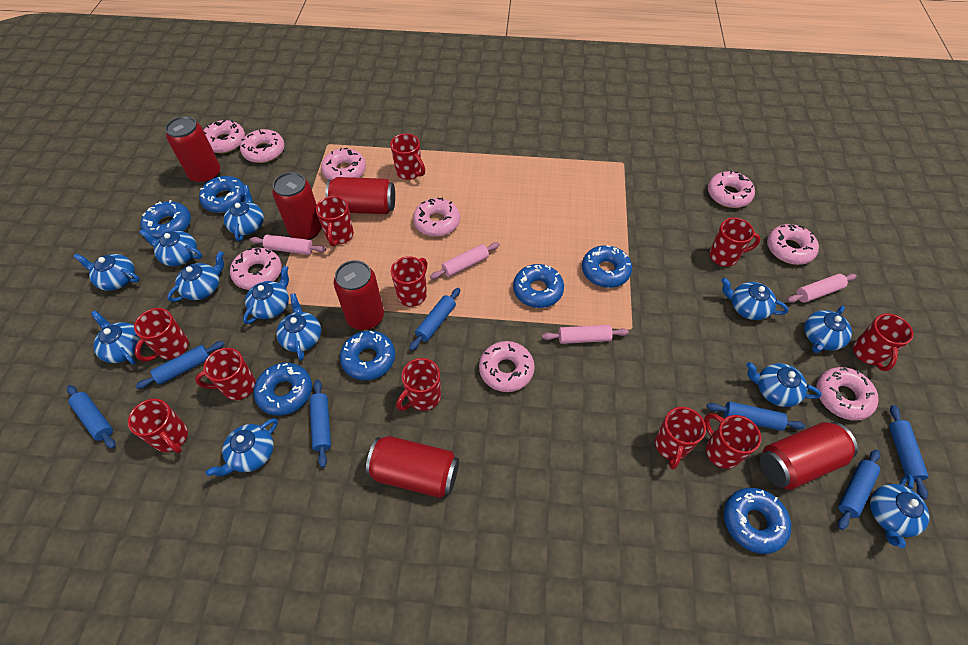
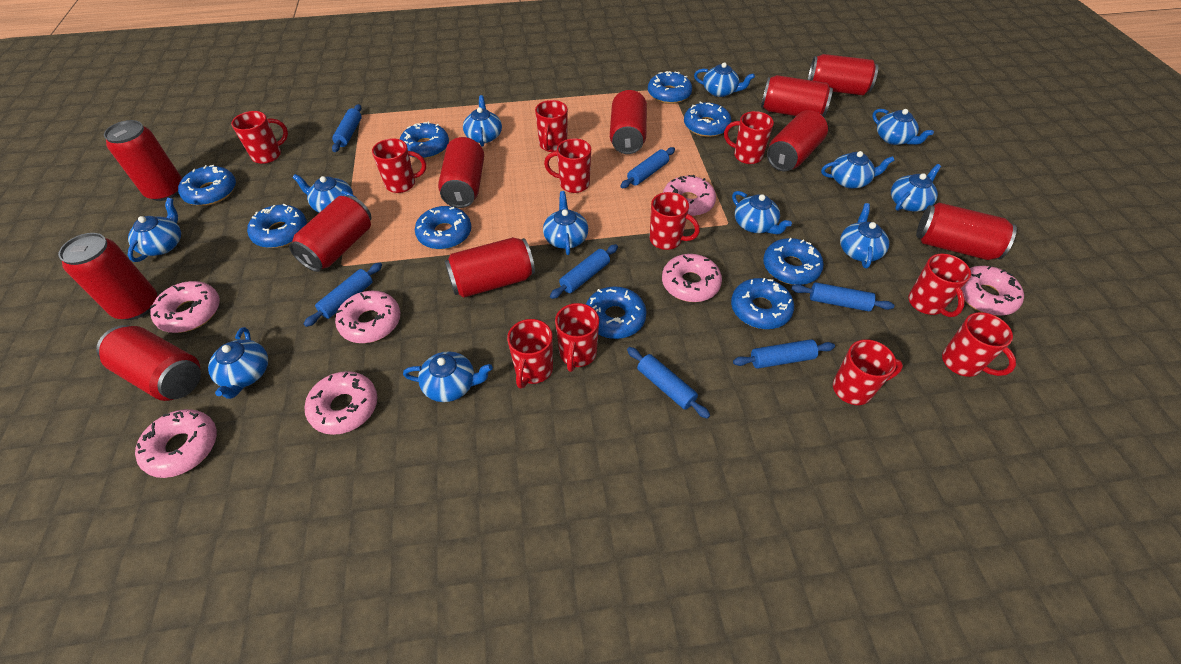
blue donut: [140,200,191,240] [199,176,245,213] [254,363,312,416] [340,330,395,380] [513,264,564,308] [582,245,632,288] [724,488,791,554] = 7 -> [178,165,236,206] [247,204,307,248] [400,122,449,159] [415,206,471,249] [586,286,647,339] [648,71,692,104] [684,101,732,137] [731,278,794,329] [763,238,824,285] = 9
pink donut: [203,120,245,153] [230,248,282,290] [240,129,285,163] [321,148,366,180] [413,198,460,237] [479,341,535,392] [708,171,755,208] [767,224,819,265] [816,367,879,421] = 9 -> [135,409,217,478] [150,281,220,333] [305,371,378,435] [335,291,400,343] [662,254,722,302] [663,175,716,217] [962,266,1024,316] = 7
pink rolling pin: [250,234,326,255] [430,242,500,279] [542,325,629,344] [787,274,856,303] = 4 -> none = 0
red can: [165,116,220,184] [272,172,322,240] [325,177,395,214] [334,260,384,330] [366,436,459,498] [760,422,858,490] = 6 -> [58,233,157,320] [96,325,201,401] [104,120,182,201] [289,195,372,272] [438,137,484,208] [445,237,535,298] [610,90,647,154] [761,75,833,117] [767,110,828,171] [808,54,878,95] [916,203,1017,260] = 11

